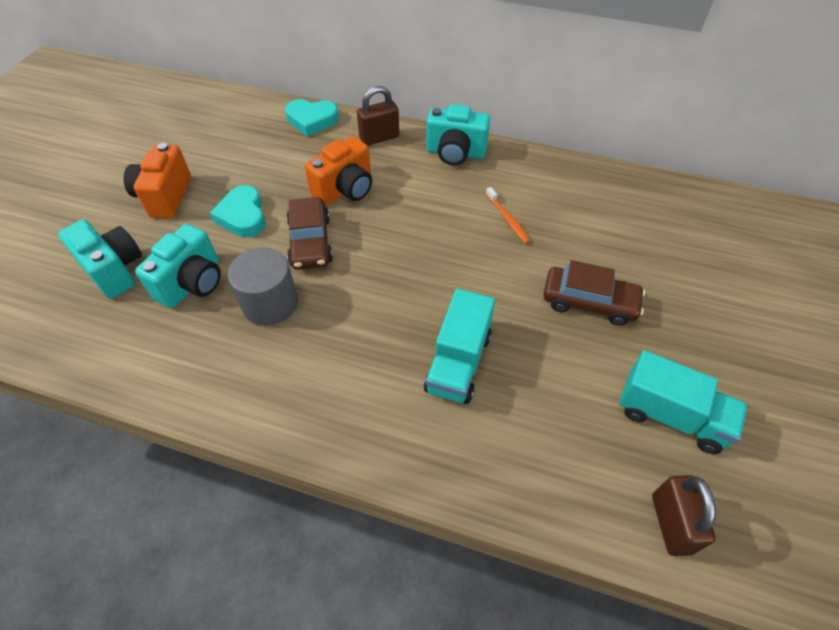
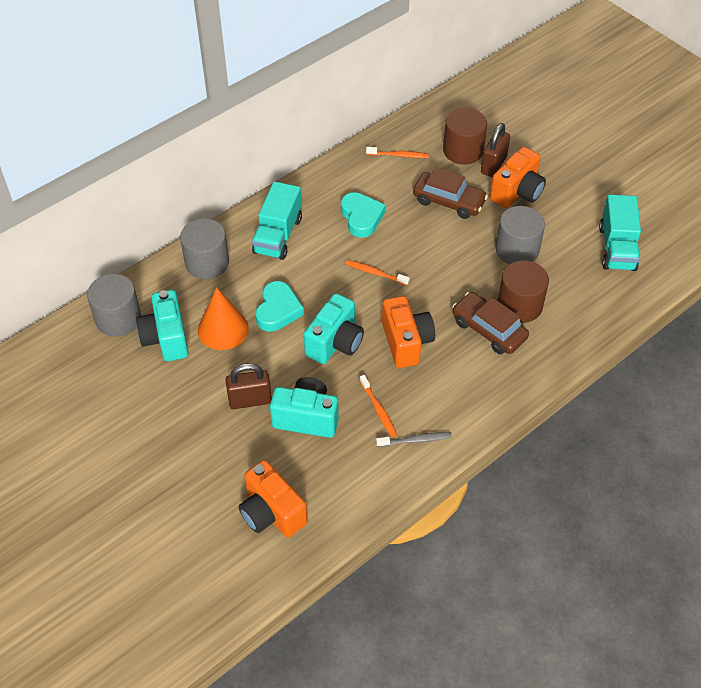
brown cylinder: none = 0 -> [443,108,487,164] [498,261,549,323] = 2
grey cylinder: [228,247,298,326] = 1 -> [87,274,141,336] [180,219,229,279] [496,206,545,264] = 3
grey toothbrush: none = 0 -> [376,432,452,447] = 1
orange camera: [124,143,191,219] [305,136,372,206] = 2 -> [239,460,308,538] [382,296,435,368] [490,147,546,208] = 3
orange cone: none = 0 -> [198,287,249,350] = 1
orange toothbrush: [486,187,530,244] = 1 -> [345,260,410,285] [359,375,397,437] [366,147,429,158] = 3

